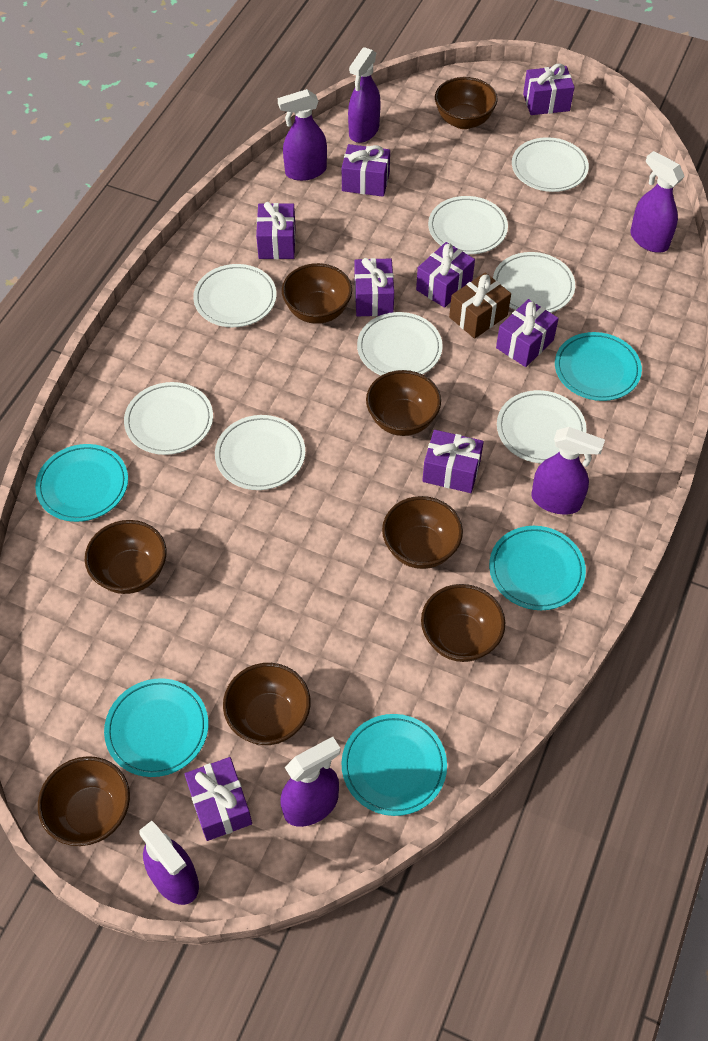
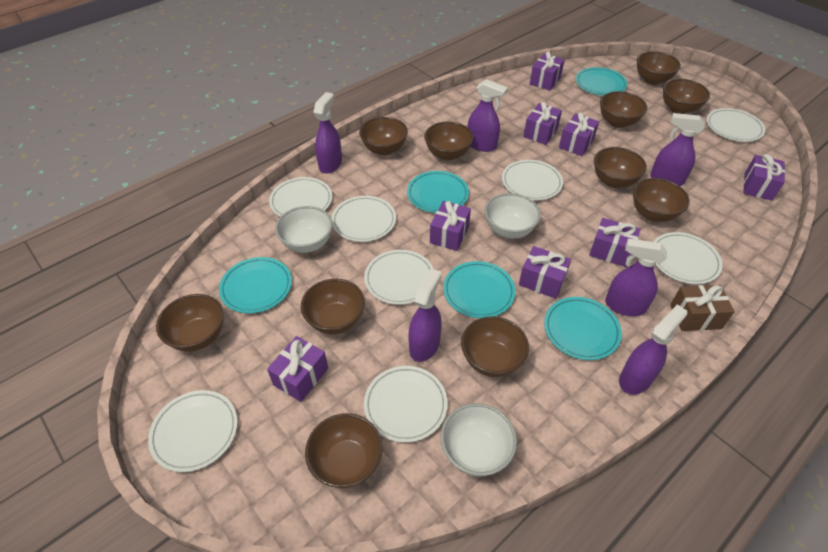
brown bowl: [38,756,130,846] [85,520,167,594] [223,663,311,745] [282,263,352,324] [366,370,441,436] [382,496,463,569] [421,584,505,662] [435,77,497,129] = 8 -> [156,294,224,352] [301,279,365,334] [305,413,382,488] [359,117,408,156] [424,122,473,161] [461,316,529,377] [594,147,647,188] [600,91,648,128] [633,178,690,222] [637,51,681,85] [663,79,710,114] = 11
white bowl: none = 0 -> [275,206,333,253] [441,403,517,476] [484,193,541,239] = 3

